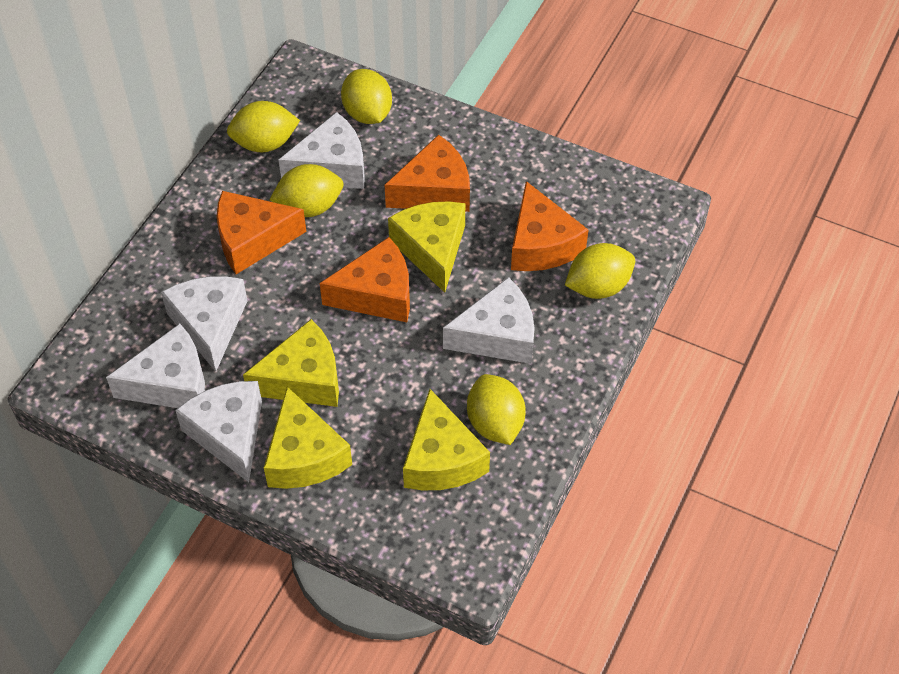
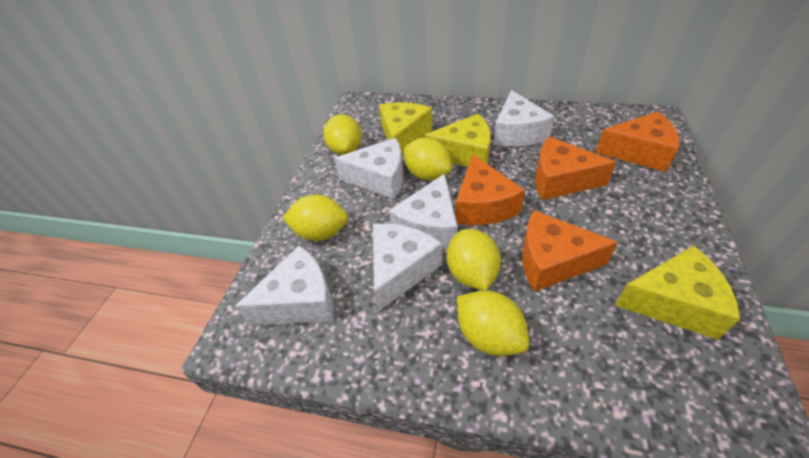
yellow cheese: [243,319,339,407] [264,387,352,489] [388,201,465,293] [403,389,490,490] = 4 -> [379,102,433,154] [425,114,491,167] [615,245,740,340] = 3

